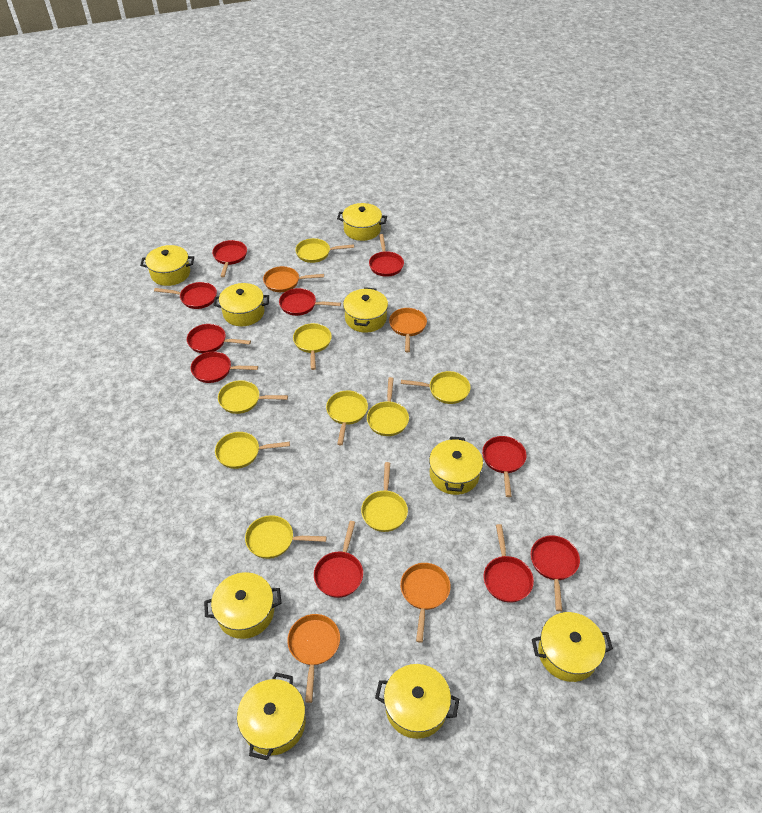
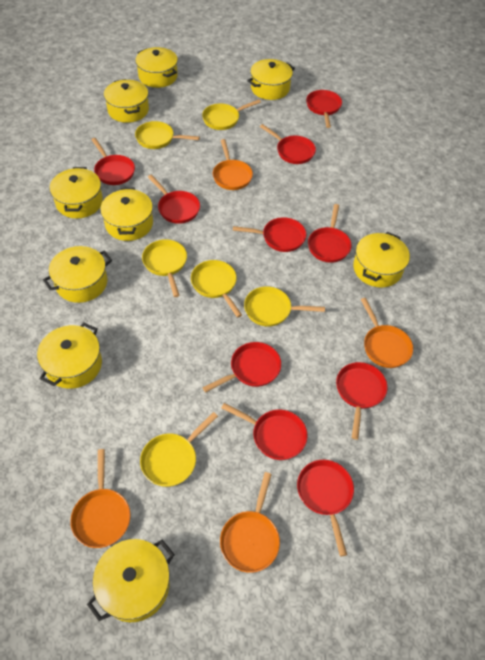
yellow pan: [215,432,290,469] [218,380,288,414] [245,515,327,559] [293,323,332,370] [295,238,354,263] [326,391,368,445] [361,462,408,532] [367,377,409,436] [401,371,471,404] = 9 -> [135,121,200,149] [140,412,218,487] [142,239,187,297] [191,260,242,318] [202,99,261,130] [244,286,325,327] = 6

